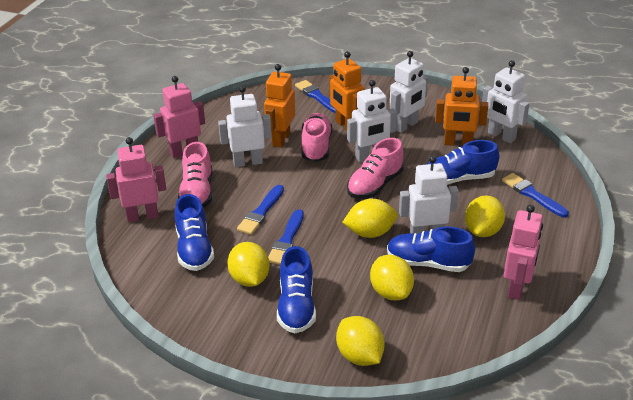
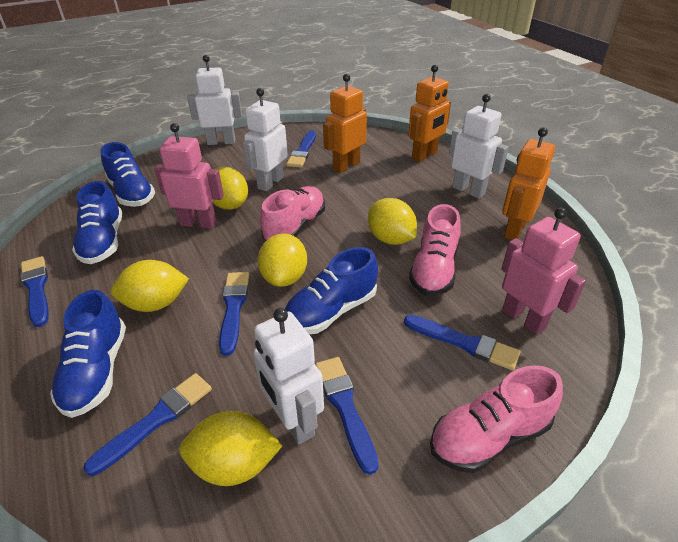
blue brush: [237,185,284,235] [268,209,304,265] [295,80,336,113] [502,173,569,217] = 4 -> [20,256,49,327] [83,373,212,476] [219,272,249,356] [286,130,316,168] [315,357,378,475] [404,315,520,370] = 6
pink robot: [106,137,166,222] [153,76,205,158] [504,204,543,300] = 3 -> [155,123,224,229] [501,207,586,335] = 2
white robot: [218,86,272,167] [347,80,397,162] [389,51,428,133] [399,155,459,234] [482,60,529,143] = 5 -> [187,55,242,145] [243,88,288,191] [253,308,324,445] [449,94,509,199] = 4

